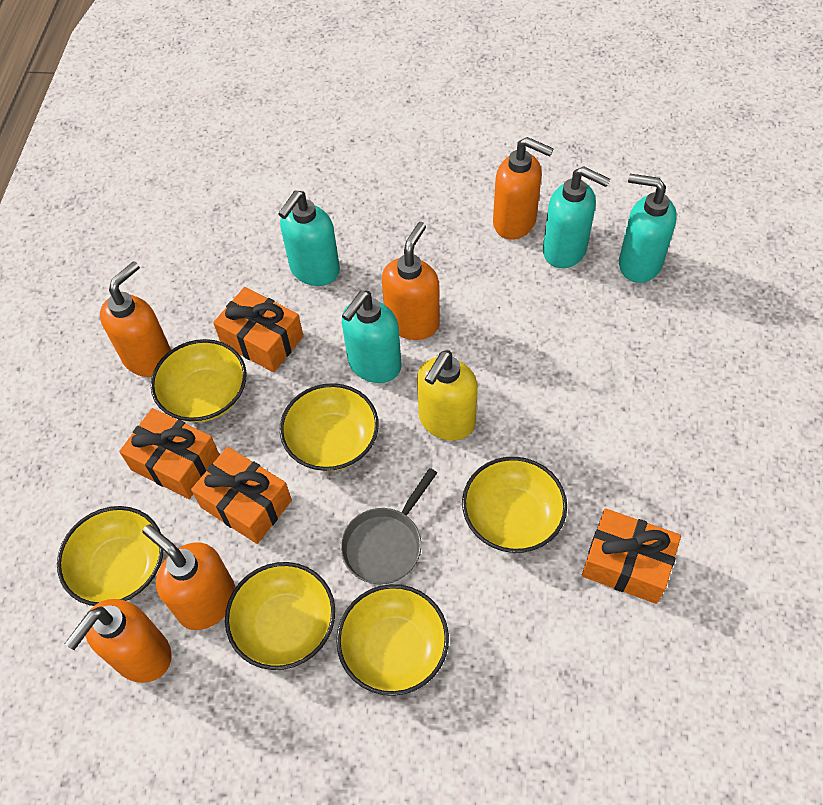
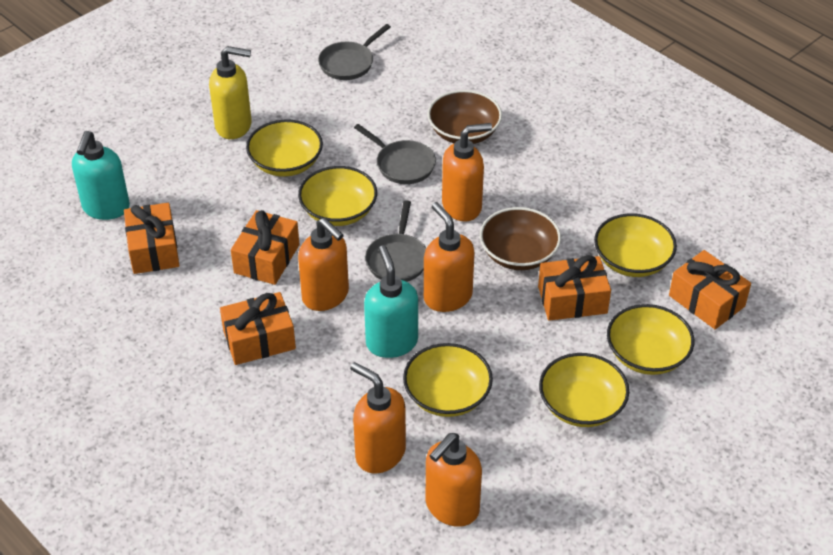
brown bowl: none = 0 -> [427,90,502,144] [480,207,561,270] = 2
grey pan: [340,468,437,584] = 1 -> [318,24,391,80] [354,124,436,184] [365,200,426,282] = 3
orange gift: [119,408,220,499] [191,447,292,544] [213,287,303,372] [582,508,681,604] = 4 -> [124,203,179,274] [220,292,296,365] [231,210,300,285] [538,255,611,321] [669,250,751,329] = 5
turquoise soap dispenser: [278,190,340,286] [342,291,402,383] [543,166,610,268] [619,174,677,283] = 4 -> [72,131,130,220] [364,245,418,358] = 2

